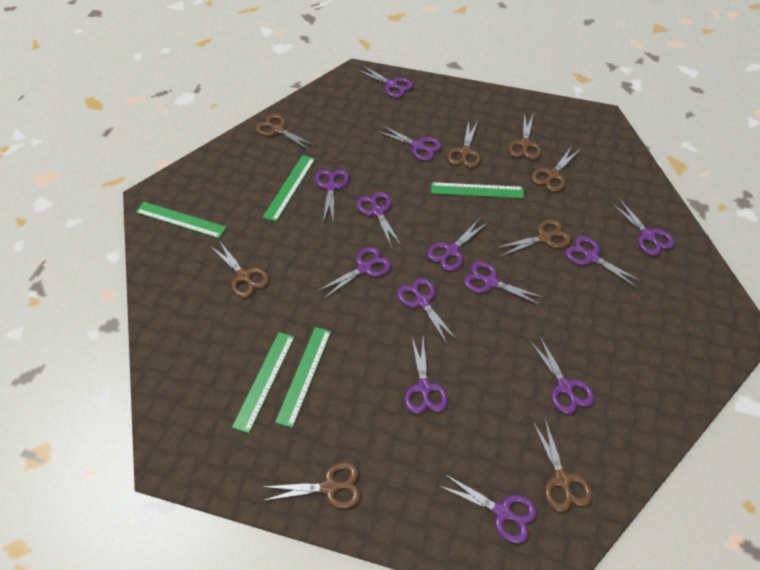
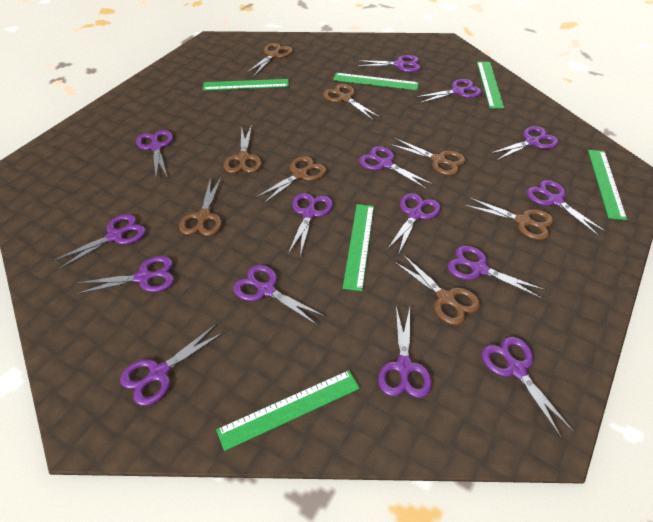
green ruler: [136,202,227,238] [232,332,295,433] [263,155,315,222] [275,327,331,428] [431,182,524,198] = 5 -> [203,79,289,90] [216,370,360,451] [333,73,419,90] [343,204,374,291] [477,62,504,109] [588,150,627,220] = 6
purple scissors: [315,169,349,222] [318,247,391,299] [355,65,413,98] [356,192,401,248] [376,125,442,161] [397,278,458,345] [404,336,448,413] [427,218,487,271] [439,474,537,543] [464,261,545,306] [529,337,594,414] [565,236,642,288] [611,199,674,255] = 13 -> [52,214,146,270] [75,256,174,295] [120,324,224,406] [136,130,173,177] [233,265,325,325] [288,193,333,257] [356,55,421,72] [359,146,433,189] [378,307,432,398] [387,193,441,255] [415,79,482,103] [448,245,545,299] [482,336,574,437] [490,126,559,160] [527,180,607,236] = 15

